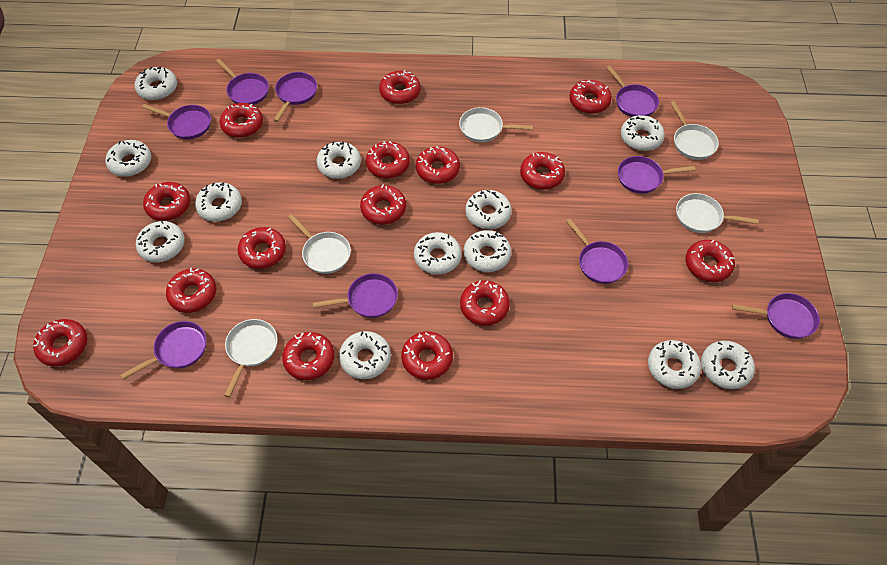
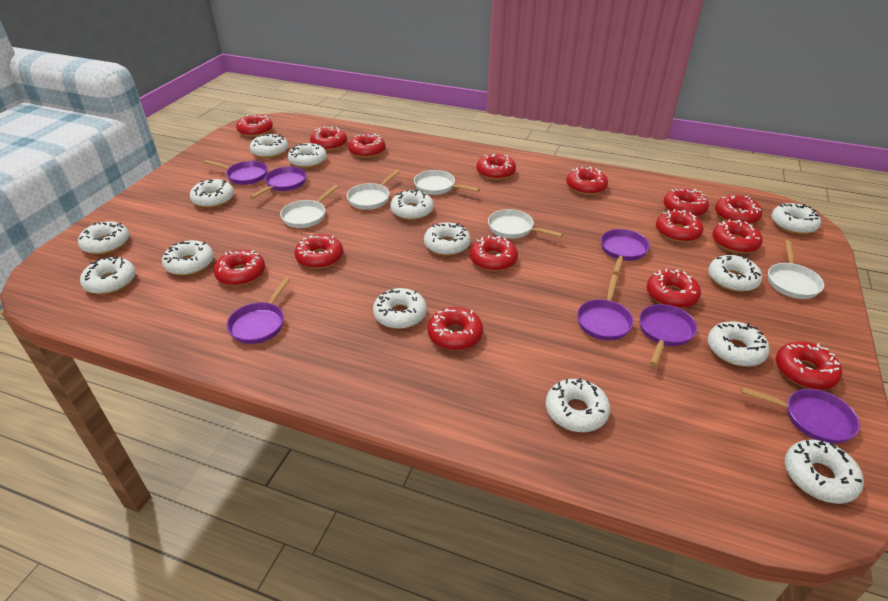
purple pan: [121,321,207,380] [142,104,211,140] [216,59,269,105] [274,72,317,122] [312,273,398,318] [566,219,628,284] [606,65,659,117] [618,156,695,194] [732,293,820,339] = 9 -> [203,160,268,185] [227,277,290,344] [250,167,307,199] [577,275,634,341] [601,229,650,275] [639,304,697,366] [741,387,860,444] = 7
white donut: [105,140,151,177] [135,67,177,100] [136,220,185,262] [195,182,242,222] [316,142,361,179] [339,331,391,379] [414,232,462,274] [464,230,511,272] [465,190,512,229] [621,115,665,151] [648,340,701,389] [701,341,755,389] = 12 -> [78,221,129,254] [80,256,136,294] [162,240,214,276] [190,179,234,208] [250,134,288,158] [288,143,327,168] [373,288,427,329] [390,189,434,220] [424,222,470,256] [546,378,610,432] [708,255,762,292] [708,321,769,367] [771,203,821,234] [785,440,864,504] = 14

